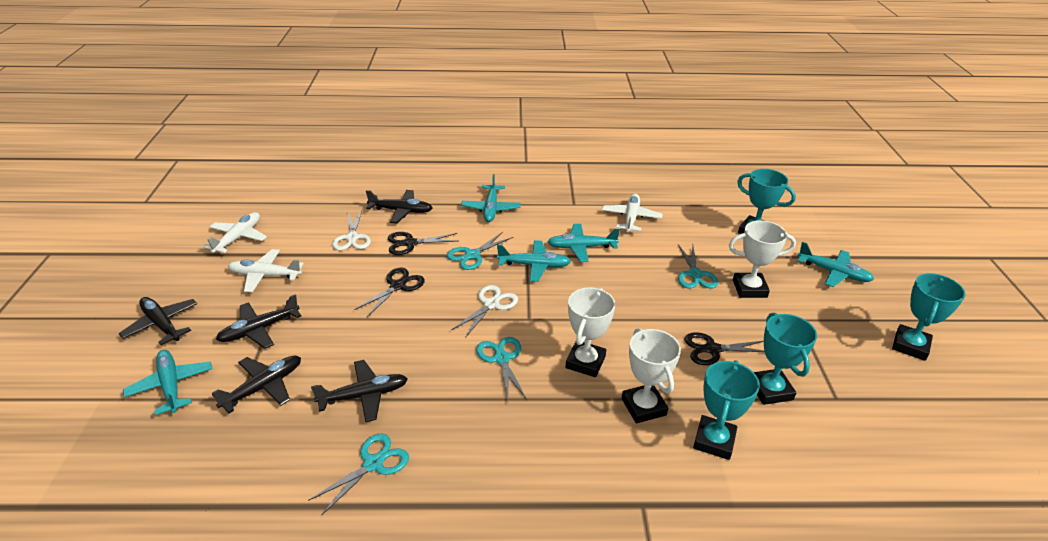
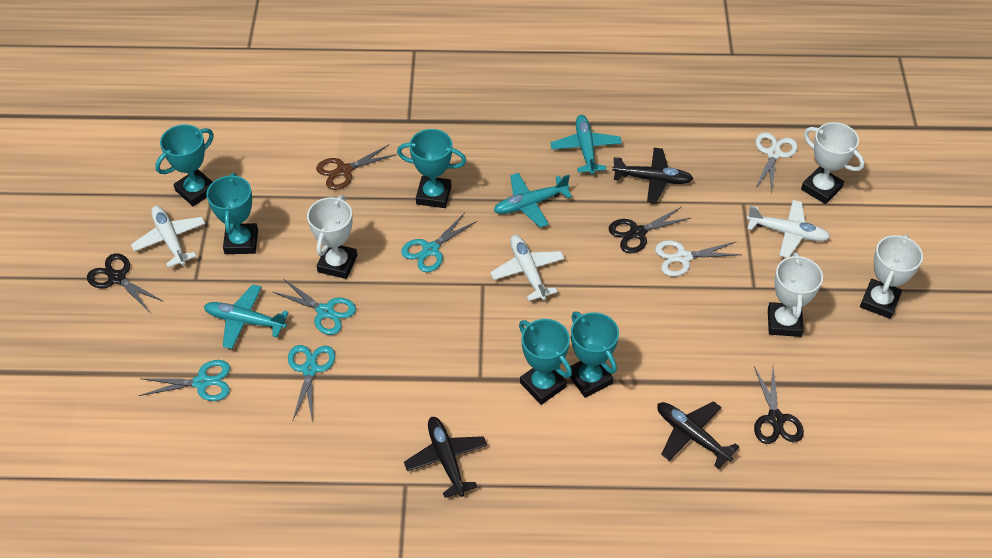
black plane: [119,297,197,345] [212,356,301,413] [216,294,301,349] [311,360,408,422] [366,190,432,223] = 5 -> [404,417,487,498] [612,148,693,203] [657,401,739,469] = 3
brown scissors: none = 0 -> [316,145,397,190] = 1
turquoise plane: [123,350,212,415] [461,174,521,222] [497,240,571,282] [547,224,620,262] [797,242,874,287] = 5 -> [204,285,289,349] [494,173,572,228] [550,115,622,175] = 3
turquoise trophy: [693,360,760,460] [737,169,796,234] [754,312,817,405] [892,273,965,361] = 4 -> [155,125,214,206] [206,173,258,254] [397,129,466,208] [519,319,572,405] [570,312,619,398] = 5
white trophy: [565,287,615,377] [621,328,681,423] [729,220,796,298] = 3 -> [307,195,357,279] [768,253,823,337] [801,122,865,204] [860,234,923,319] = 4

